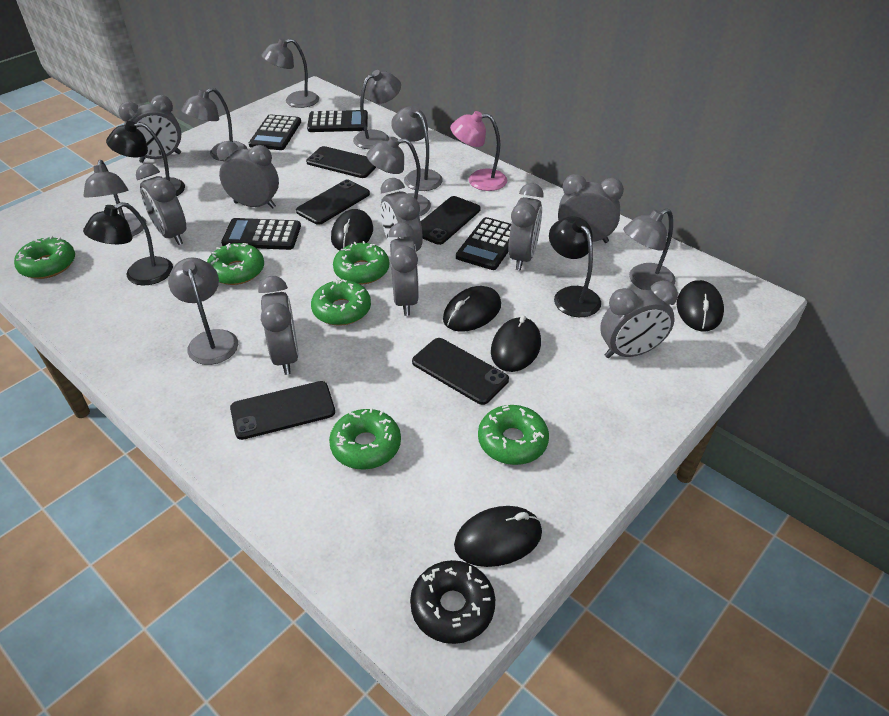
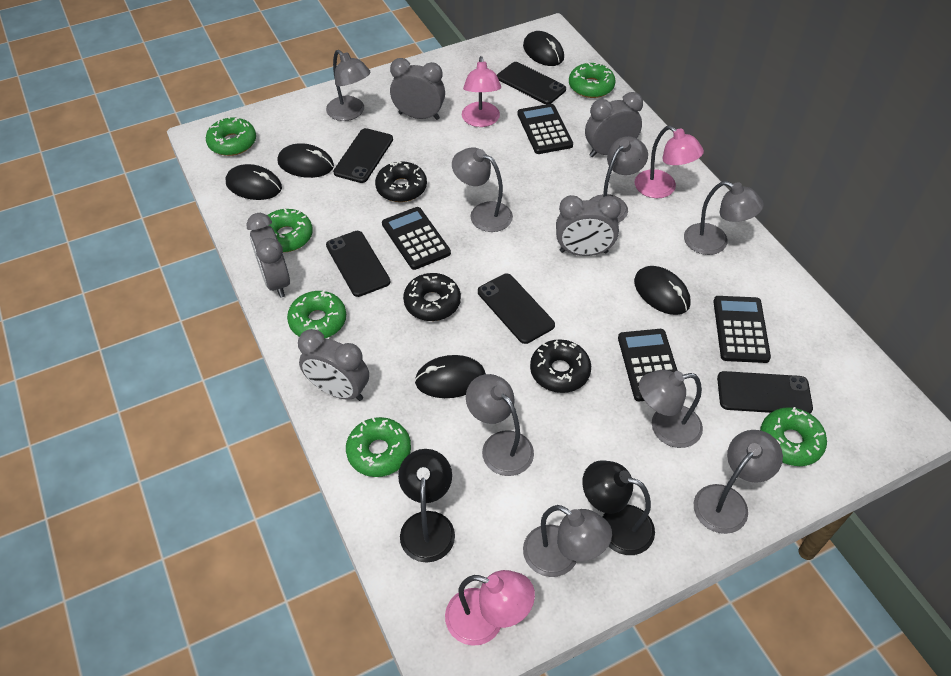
black donut: [410,560,495,644] = 1 -> [375,161,427,202] [403,273,461,321] [530,339,591,393] = 3
black lamp: [83,202,173,285] [106,121,185,196] [549,216,601,317] = 3 -> [398,449,455,563] [582,461,655,555] = 2
grey clock: [119,95,181,163] [136,164,186,245] [217,141,279,209] [258,276,299,375] [381,178,423,252] [388,222,419,316] [508,183,544,270] [558,174,624,243] [600,280,678,358] = 9 -> [246,213,290,298] [298,329,369,401] [390,58,445,120] [556,195,621,256] [585,92,643,157] = 5
pink lamp: [450,111,507,191] = 1 -> [445,570,535,646] [462,56,501,127] [635,126,704,198] = 3

